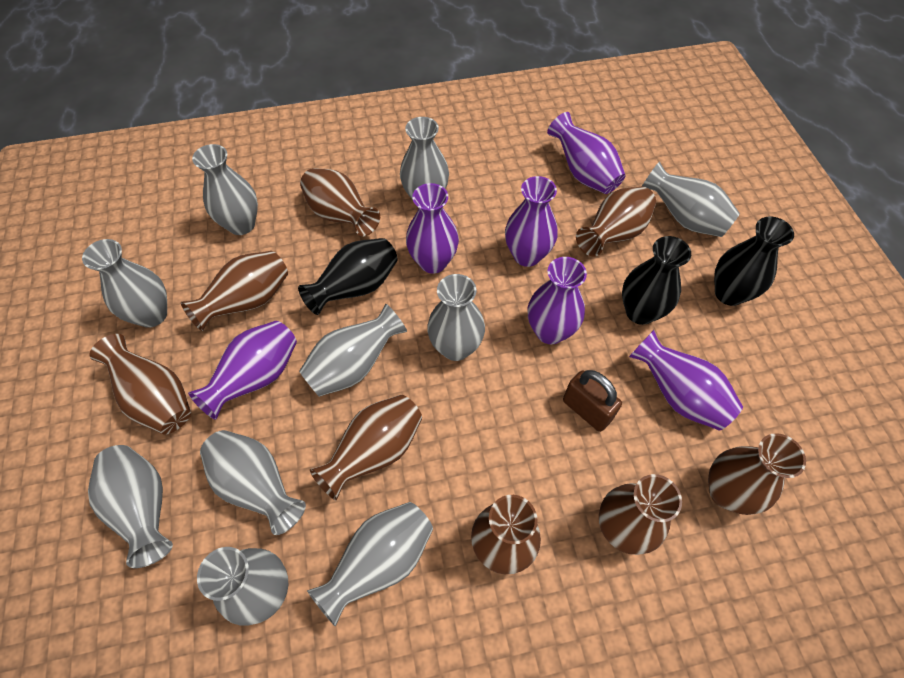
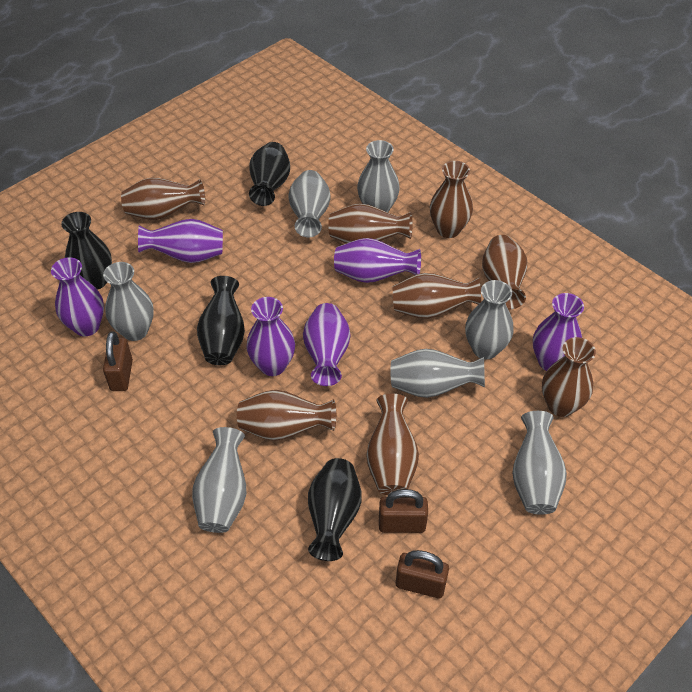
black vase: [298,238,397,315] [622,236,691,325] [714,216,794,306] = 3 -> [61,212,112,290] [197,276,245,365] [249,142,290,206] [308,458,362,561] = 4
brown padlock: [563,370,622,432] = 1 -> [103,331,133,391] [379,489,428,533] [396,550,449,598] = 3
grey vase: [82,239,167,328] [88,445,173,568] [192,144,258,235] [197,547,288,626] [200,430,306,535] [299,304,407,397] [307,502,433,627] [400,117,449,200] [427,274,485,361] [642,161,740,237] = 10 -> [103,262,154,341] [192,427,246,533] [288,170,331,237] [357,140,400,212] [391,349,485,398] [465,280,513,359] [512,411,567,515] = 7

